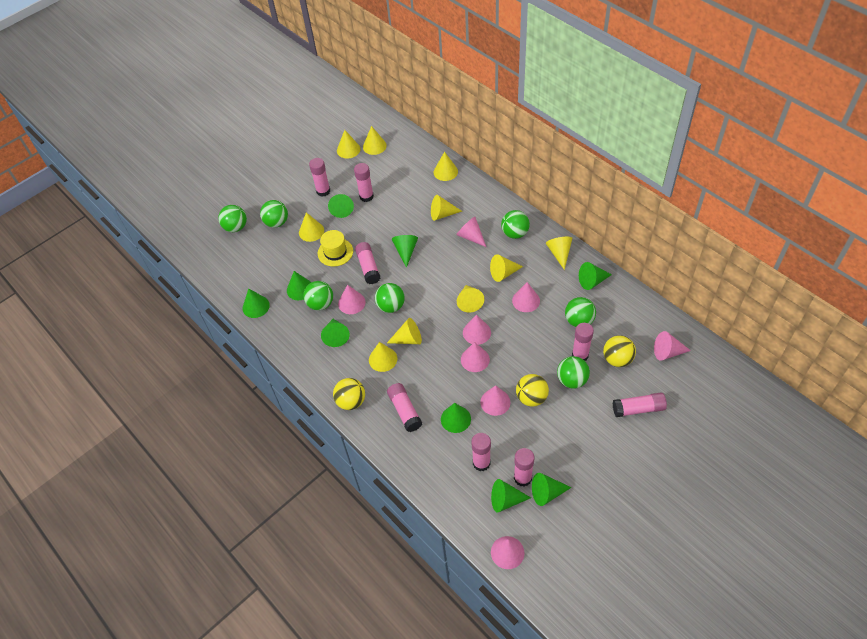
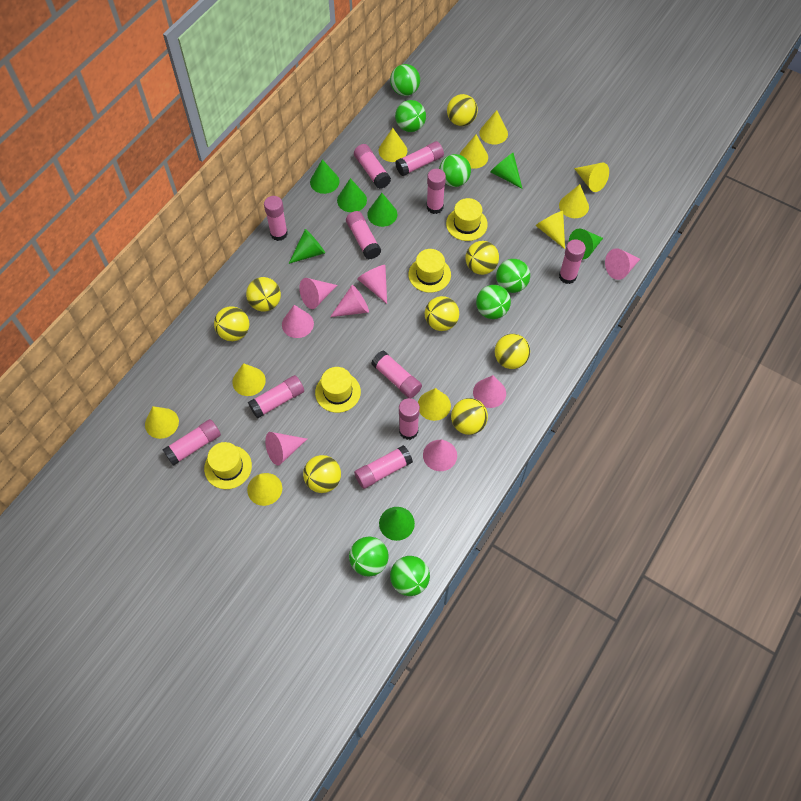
green cone: [243,288,270,318] [287,271,311,300] [321,319,350,347] [328,194,354,218] [392,235,418,268] [441,403,471,433] [491,479,531,512] [532,473,572,506] [579,262,612,290] = 9 -> [289,229,325,264] [310,159,340,194] [337,178,367,212] [367,193,397,227] [379,507,415,541] [490,153,523,189] [569,229,603,260] = 7
pink glue stick: [309,158,330,197] [354,163,374,202] [355,242,381,284] [387,383,422,432] [471,433,491,471] [514,448,534,487] [572,323,594,361] [613,393,667,417] = 8 -> [162,419,221,466] [248,375,304,419] [264,196,288,241] [346,211,381,259] [354,144,391,189] [354,445,413,489] [371,351,422,398] [395,141,444,176] [399,398,420,440] [427,169,446,214] [559,239,586,284] = 11
yellow ball: [333,378,365,410] [516,374,549,407] [603,335,636,367] = 3 -> [214,306,249,341] [246,277,281,312] [303,455,341,493] [425,296,459,331] [447,94,478,126] [451,398,488,435] [465,241,499,275] [495,334,530,369] = 8
yellow hat: [318,230,353,267] = 1 -> [204,442,252,489] [315,367,361,413] [408,249,451,293] [446,198,488,241] = 4

